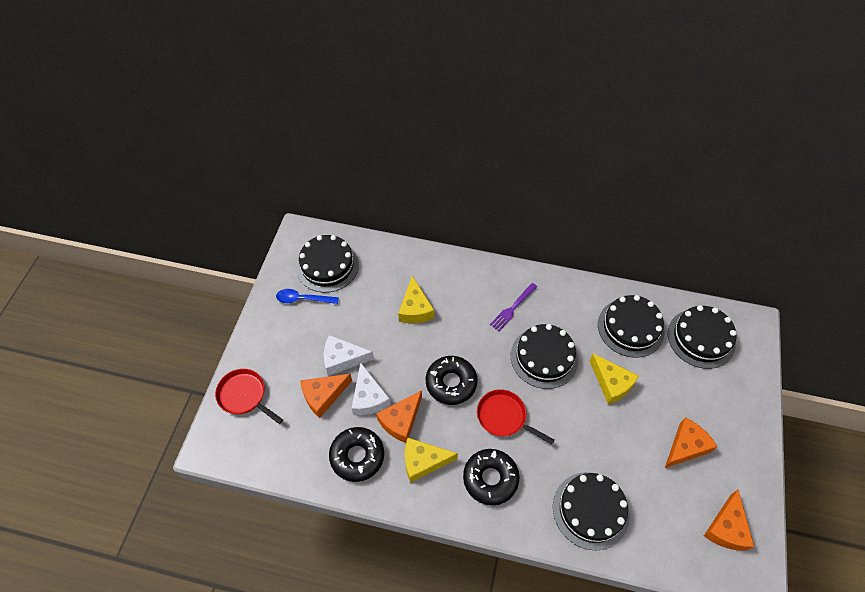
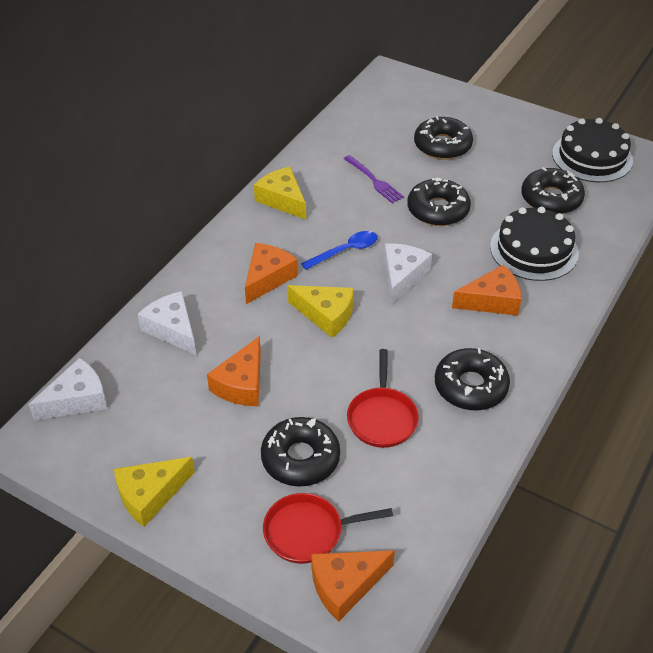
black cake: [296,235,359,293] [511,324,579,389] [553,472,630,550] [598,295,665,358] [668,305,736,369] = 5 -> [490,207,579,281] [552,118,633,182] = 2
black donut: [329,427,384,482] [426,356,478,405] [463,449,519,506] = 3 -> [261,417,340,487] [407,178,471,226] [414,116,473,160] [435,348,510,411] [521,167,585,214] = 5
white cheese: [324,335,374,376] [352,362,391,415] = 2 -> [28,358,107,421] [138,291,196,355] [384,243,432,305] = 3

